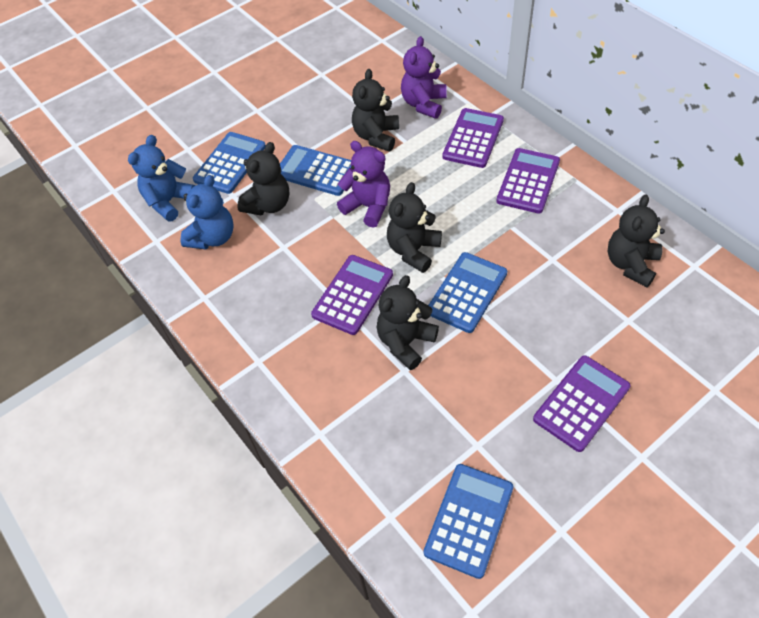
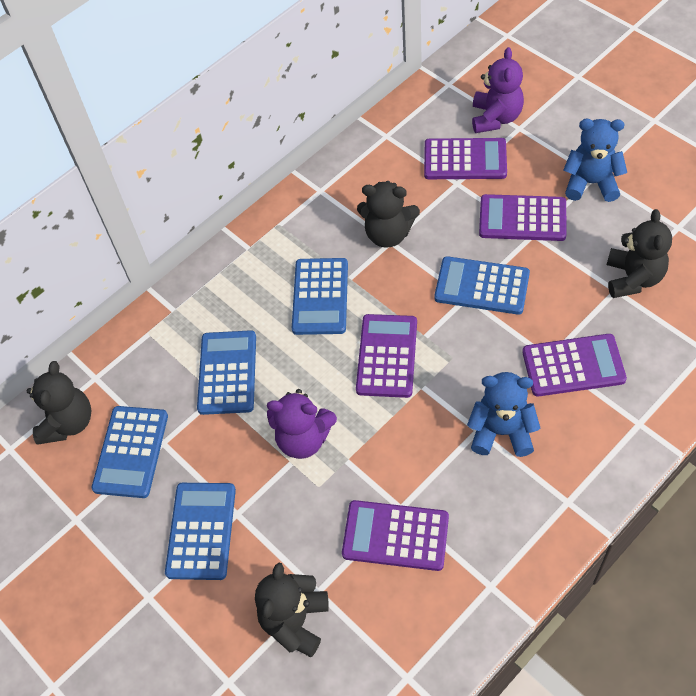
black teddy bear: [237,142,289,216] [352,69,399,151] [377,275,439,370] [387,182,442,273] [608,195,665,287] = 5 -> [27,361,92,445] [255,563,329,657] [357,181,420,248] [607,209,672,298] = 4
blue calculator: [193,132,266,194] [280,145,351,196] [424,464,513,579] [428,252,507,333] = 4 -> [91,406,168,498] [165,483,236,580] [197,330,256,415] [292,258,348,335] [434,256,530,315] = 5
purple calculator: [311,255,393,335] [442,108,504,168] [496,148,560,214] [533,355,630,452] = 4 -> [342,500,449,571] [356,314,417,398] [424,138,507,179] [479,194,567,241] [522,334,627,397] = 5

